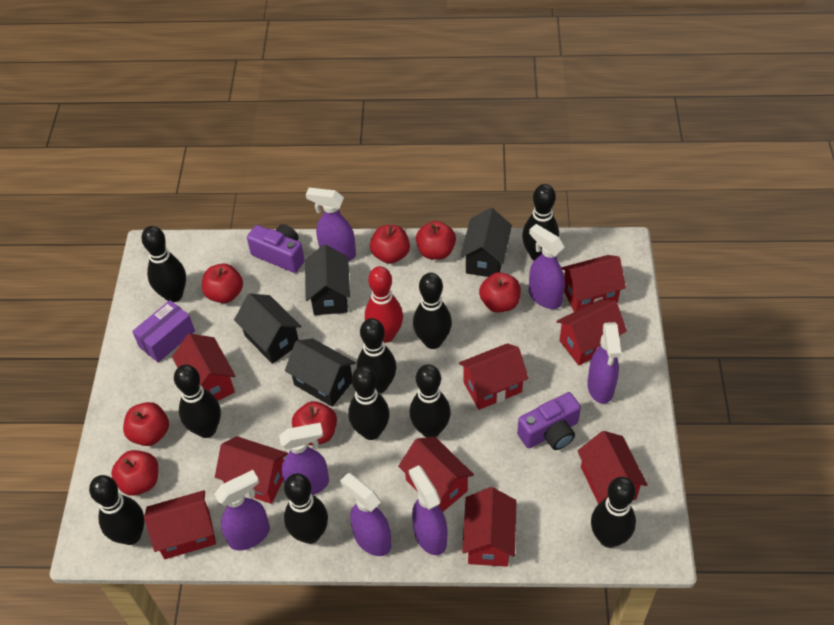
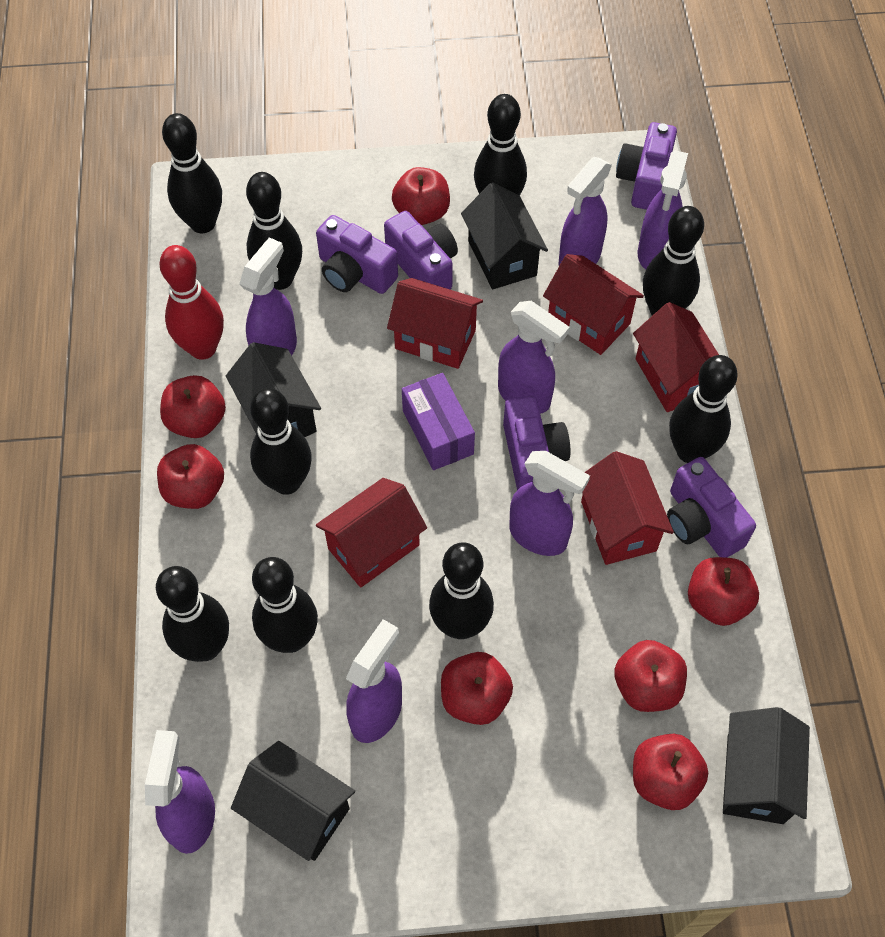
black bowling pin: [89,475,145,545] [141,226,186,302] [174,365,221,438] [284,473,328,544] [349,366,389,440] [357,318,396,393] [410,364,451,438] [413,273,452,349] [522,184,559,261] [591,477,636,548] = 10 -> [156,566,229,662] [162,113,222,233] [246,172,302,290] [250,388,312,495] [252,557,318,653] [429,542,494,639] [474,94,527,196] [643,206,704,316] [669,355,738,463] = 9
purple camera: [247,224,305,273] [517,392,581,450] = 2 -> [316,215,398,294] [384,211,458,289] [503,396,571,490] [616,122,677,210] [667,457,756,558] = 5
red house: [144,490,216,559] [172,334,235,401] [215,436,288,504] [398,437,474,512] [459,343,529,410] [462,487,517,567] [556,299,627,365] [561,255,626,312] [578,431,648,504] = 9 -> [316,478,427,588] [387,278,483,369] [543,254,644,355] [581,451,674,565] [633,302,719,412] = 5

